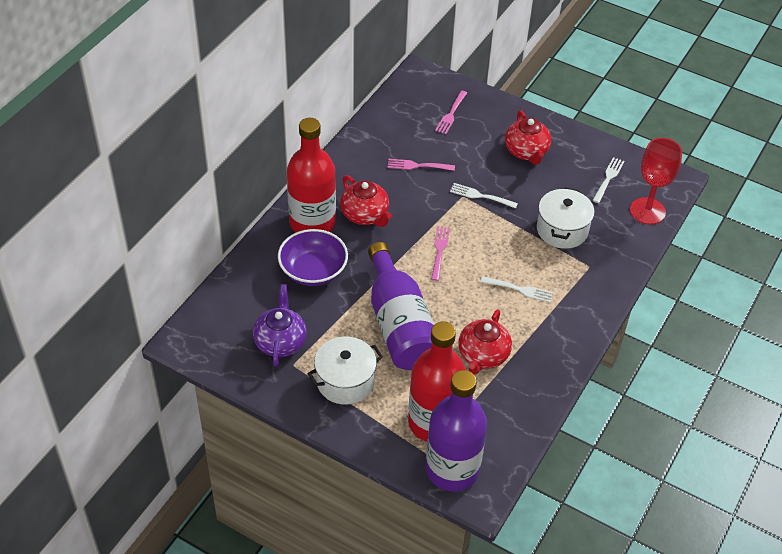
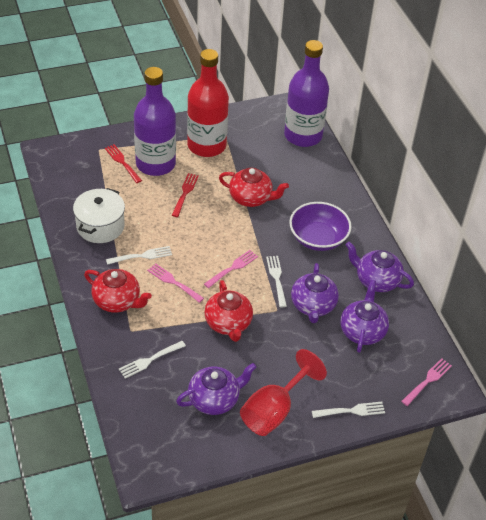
purple teapot: [253,284,307,367] = 1 -> [176,363,256,415] [291,263,339,323] [340,280,389,353] [346,242,414,292] = 4
red bottle: [287,118,336,232] [408,321,466,442] = 2 -> [187,49,229,157] = 1
red fork: none = 0 -> [105,144,142,183] [172,173,199,217] = 2
white fork: [450,183,518,209] [481,276,553,303] [592,157,625,203] = 3 -> [106,246,172,265] [119,341,186,379] [266,256,287,307] [312,402,385,418] = 4
white pot: [308,337,383,405] [537,187,595,249] = 2 -> [73,188,125,243] = 1

